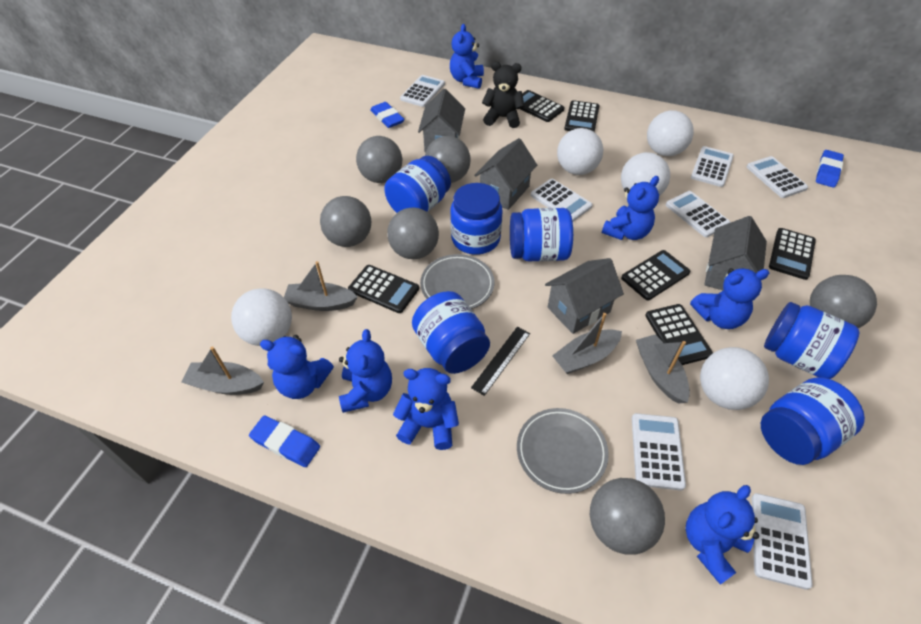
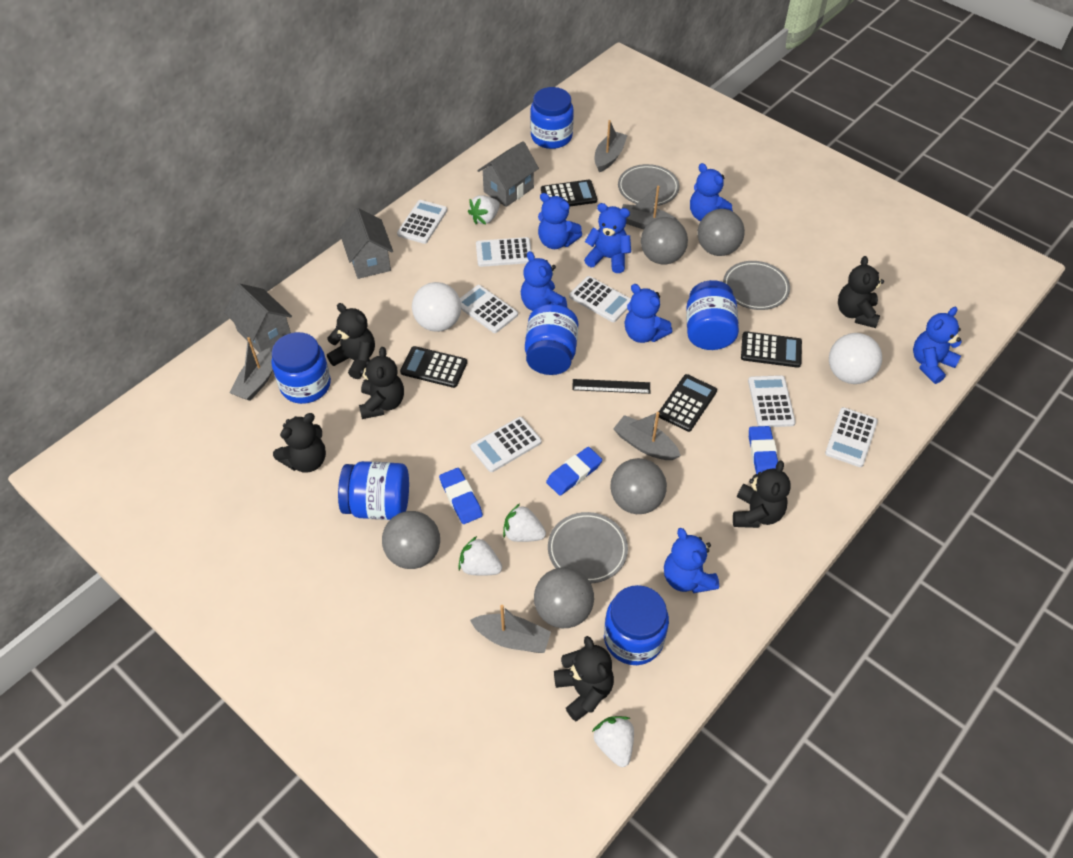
black calculator: [348,265,419,313] [521,90,565,122] [564,100,599,132] [621,250,690,301] [645,304,713,365] [769,228,816,280] = 6 -> [400,346,467,388] [541,180,597,207] [659,374,717,432] [741,331,802,368] = 4
black teddy bear: [482,62,525,128] = 1 -> [273,413,326,473] [327,303,375,379] [359,347,404,419] [554,636,614,722] [733,460,791,528] [838,256,884,328] = 6
grey ball: [320,196,371,247] [356,136,402,183] [387,208,439,259] [425,136,470,183] [590,478,665,555] [809,275,877,328] = 6 -> [382,511,440,569] [534,567,594,628] [610,458,667,514] [641,217,688,264] [698,209,745,256] = 5
grey boat: [182,346,264,395] [284,261,358,311] [552,313,622,374] [636,334,690,404] = 4 -> [229,337,273,401] [470,605,551,653] [595,120,628,172] [613,412,681,460] [622,185,679,229] = 5
grey house: [418,89,465,152] [474,138,537,210] [545,258,624,334] [704,216,767,290] = 4 -> [224,283,292,353] [339,208,393,279] [478,141,539,207] = 3
grey plate: [420,254,494,309] [517,408,609,494] = 2 -> [548,512,628,583] [618,164,679,206] [723,261,790,310] = 3
white ball: [231,288,292,346] [557,128,603,175] [621,152,670,196] [647,110,694,156] [700,347,769,410] = 5 -> [412,282,461,332] [829,333,882,384] = 2
white strawberry: none = 0 -> [458,536,502,576] [468,195,500,224] [503,503,546,542] [592,716,634,767] = 4

